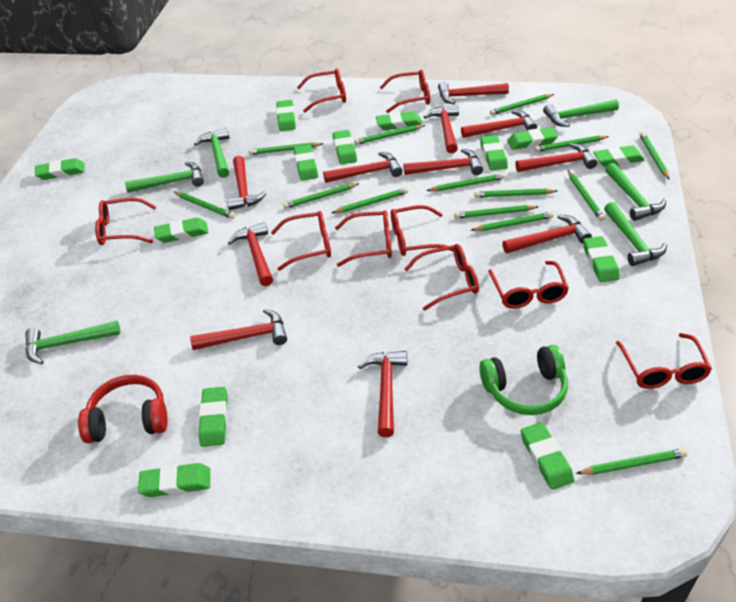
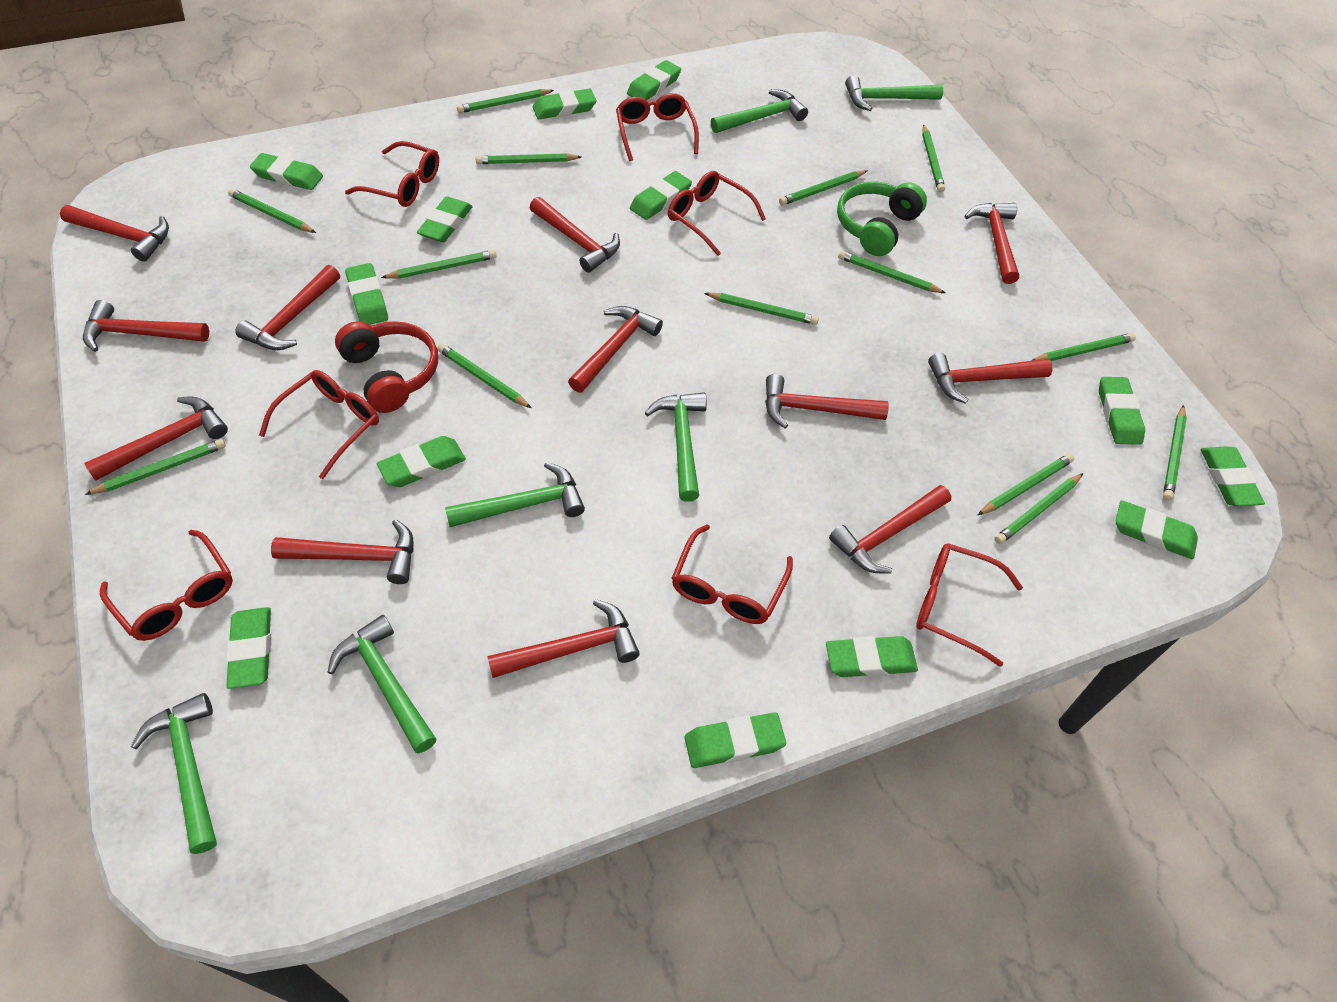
red glasses: [95,198,156,245] [271,211,331,271] [297,68,346,112] [335,210,392,267] [380,70,430,113] [391,205,454,256] [405,244,479,311] [488,261,569,309] [616,333,712,389] = 9 -> [100,530,233,641] [259,370,379,479] [345,141,439,207] [616,93,699,161] [668,171,766,256] [672,524,793,624] [916,543,1023,667] = 7
red hammer: [190,309,287,350] [227,156,267,210] [228,222,273,286] [323,152,403,183] [358,351,407,437] [403,149,483,175] [424,105,459,153] [438,81,509,104] [461,110,537,138] [502,214,592,253] [515,143,597,172] = 11 -> [60,205,169,262] [83,300,209,352] [84,397,228,481] [235,265,340,350] [271,519,413,584] [487,599,640,678] [530,197,620,273] [568,306,663,393] [765,374,889,428] [829,485,951,573] [928,353,1053,404] [964,203,1019,284] = 12

